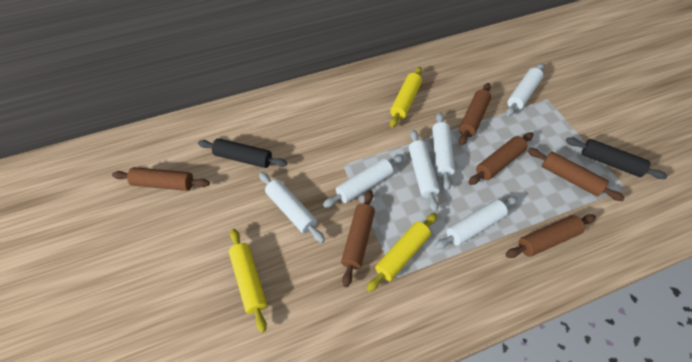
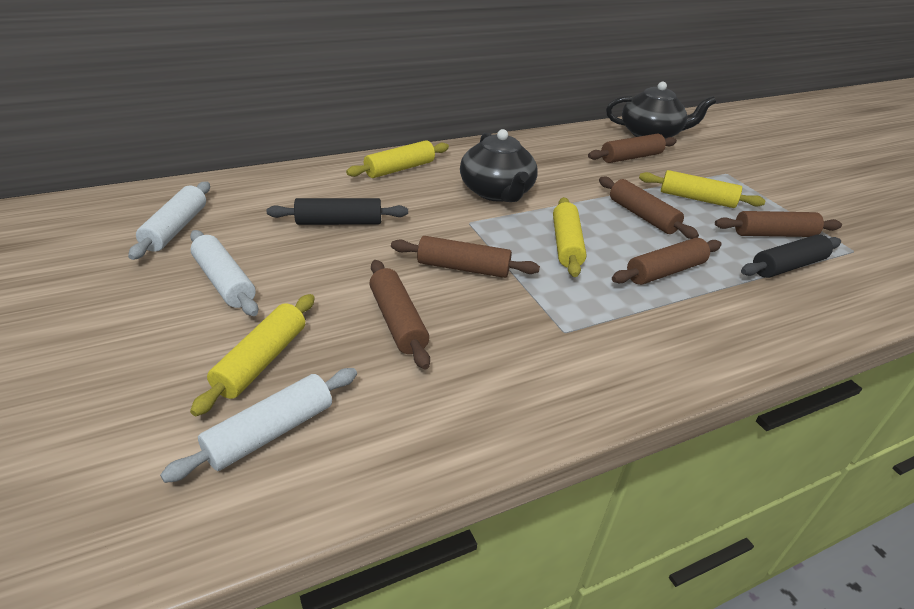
black teapot: none = 0 -> [460,129,538,202] [606,82,716,139] = 2
white rolling pin: [259,172,325,243] [323,155,404,208] [409,130,440,212] [432,112,455,191] [434,196,518,250] [506,63,544,116] = 6 -> [128,182,210,260] [160,368,357,483] [190,230,258,316] = 3
yellow rolling pin: [229,229,267,333] [367,213,437,292] [390,67,422,128] = 3 -> [190,294,315,416] [346,140,449,178] [553,197,587,277] [639,170,766,208] = 4

